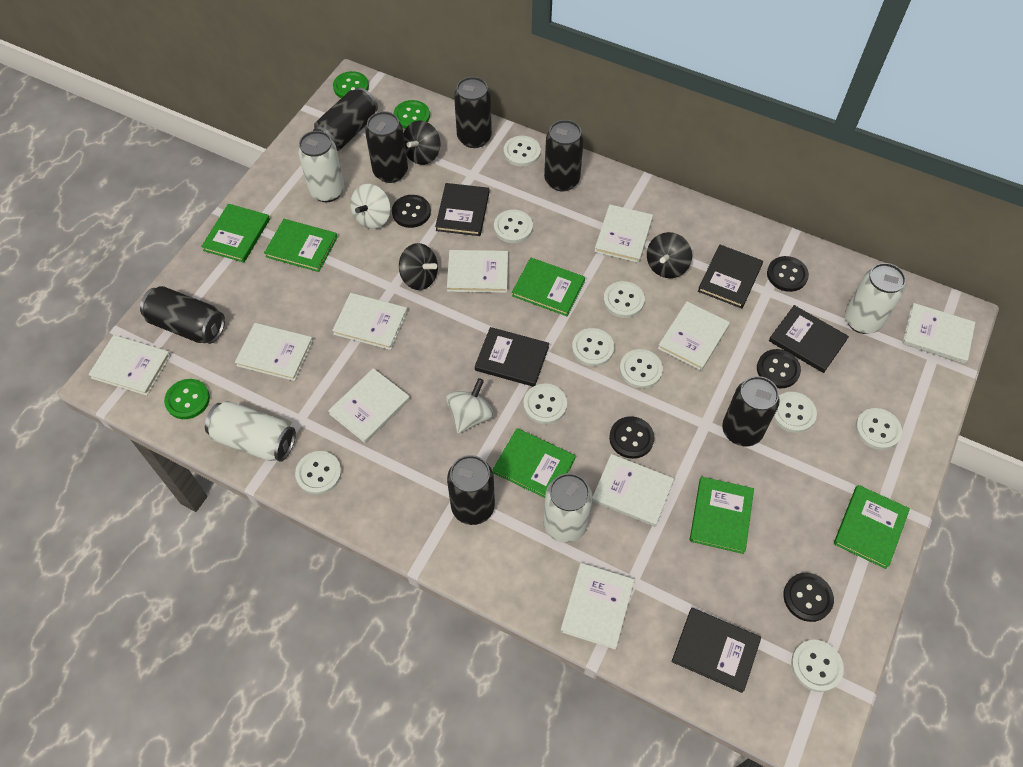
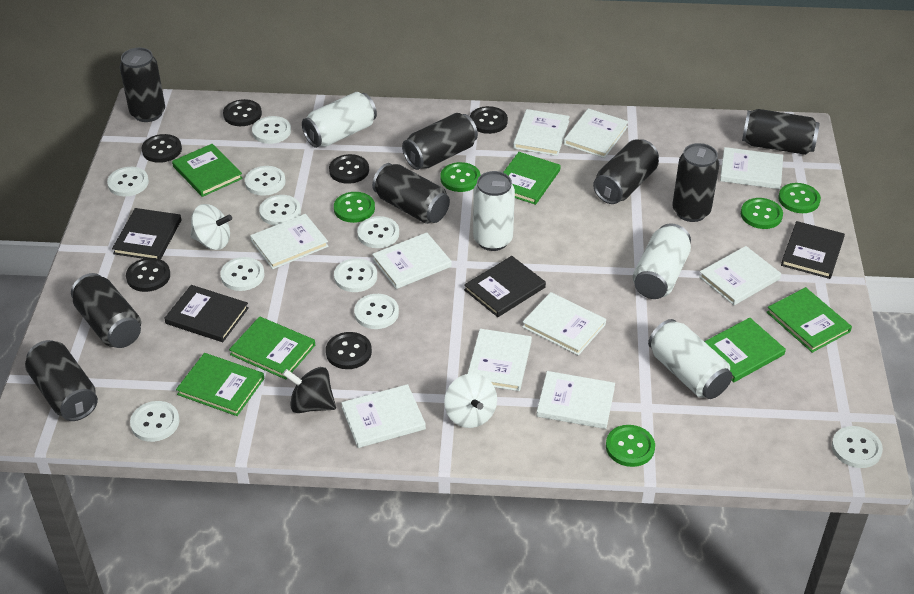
black book: [435,183,489,236] [475,327,549,387] [672,608,761,693] [698,245,763,309] [769,305,849,373] = 5 -> [112,208,181,259] [164,285,249,342] [464,256,546,317] [781,221,845,279] = 4
black button: [392,195,431,228] [609,416,654,459] [757,349,801,388] [767,256,809,292] [783,573,834,622] = 5 -> [126,258,170,292] [142,134,182,163] [223,99,262,126] [326,332,372,369] [329,154,369,184] [470,106,508,134] = 6
black can: [140,286,225,344] [313,87,378,151] [365,111,408,183] [447,455,495,525] [454,77,492,148] [544,120,584,191] [722,376,780,447] = 7 -> [25,340,98,421] [71,273,141,348] [120,48,165,122] [372,163,450,224] [402,113,478,170] [593,139,659,204] [672,143,720,222] [742,109,820,155] = 8
black spinning top: [399,243,438,290] [404,121,440,165] [647,232,692,278] = 3 -> [283,367,336,413] = 1
green button: [164,379,210,419] [333,71,369,98] [393,100,430,129] = 3 -> [334,192,375,223] [440,162,480,192] [606,425,655,467] [741,198,783,229] [778,183,821,213] = 5

